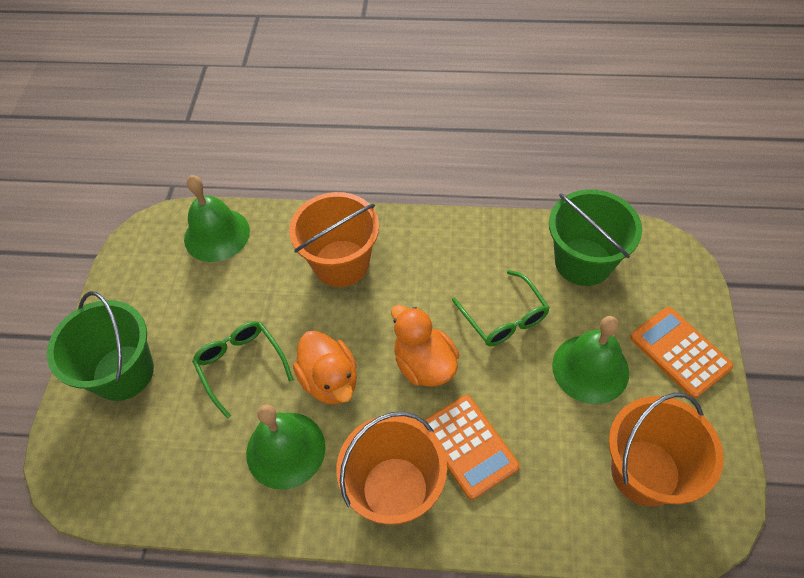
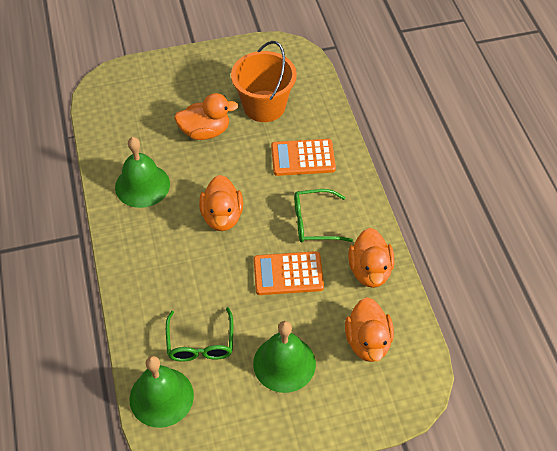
green bucket: [47,291,154,401] [549,189,642,286] = 2 -> none = 0
orange bucket: [289,192,379,287] [337,411,447,525] [609,392,724,506] = 3 -> [231,41,297,122] = 1
orange duck: [293,331,357,404] [391,305,459,387] = 2 -> [174,93,238,140] [199,175,243,231] [345,297,394,362] [348,228,394,288] = 4

